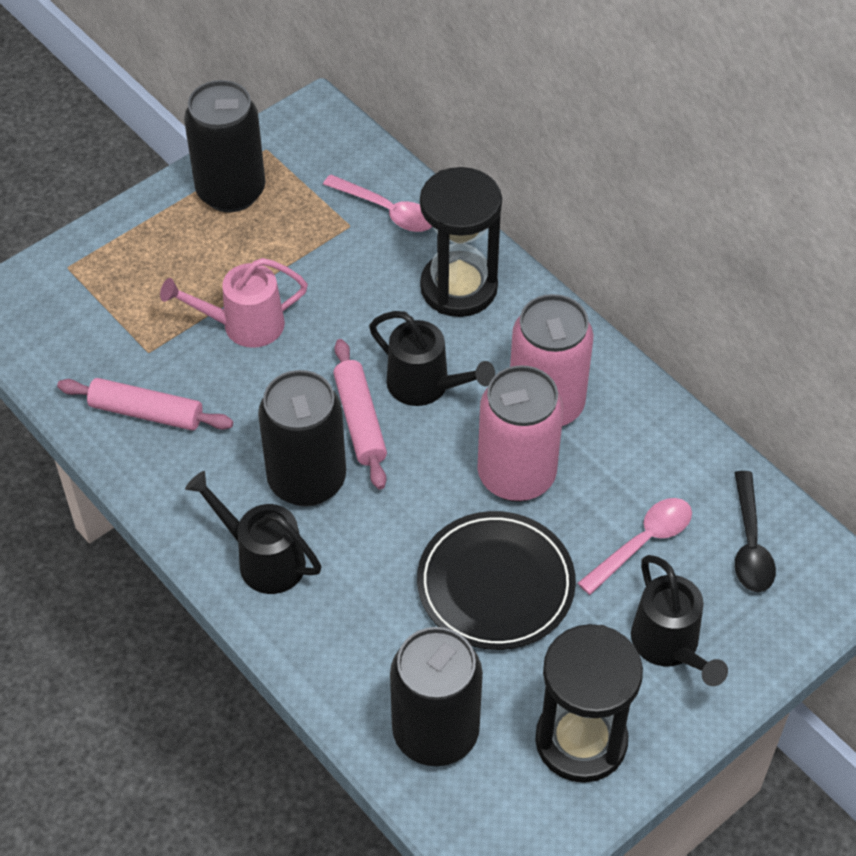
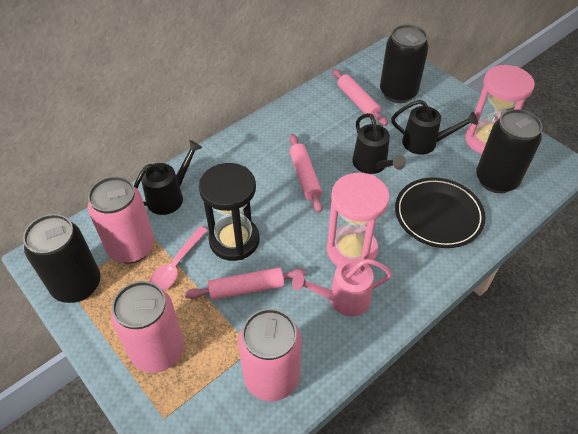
black hourglass: [420,167,502,317] [535,624,643,783] = 2 -> [199,163,260,261] = 1
black spoon: [735,471,776,592] = 1 -> none = 0
pink can: [477,365,563,502] [510,294,594,426] = 2 -> [88,176,154,264] [111,281,184,373] [238,309,301,401] = 3
pink hourglass: none = 0 -> [327,173,390,266] [465,65,535,154] = 2
pink rolling pin: [57,378,233,431] [333,339,387,490] = 2 -> [185,267,306,300] [289,134,323,213] [332,69,388,126] = 3
pink spoon: [323,175,432,232] [578,498,692,595] = 2 -> [149,226,208,290] = 1

